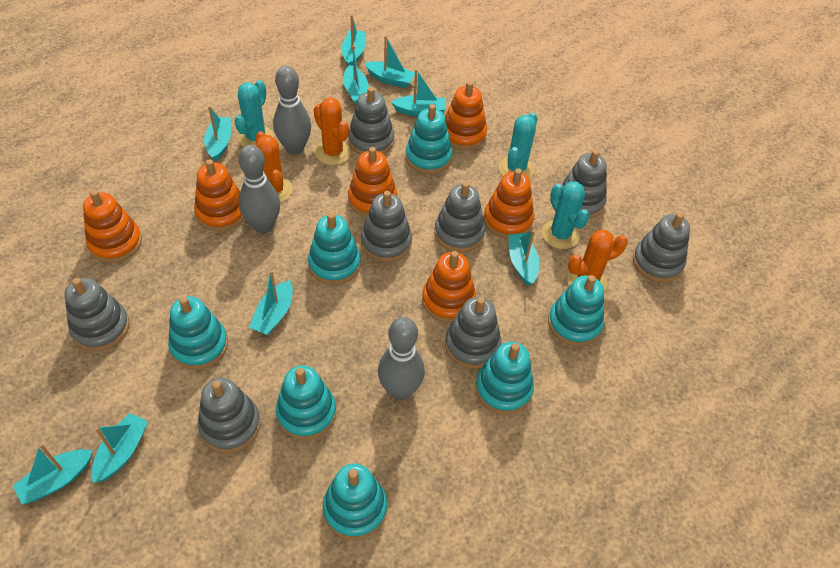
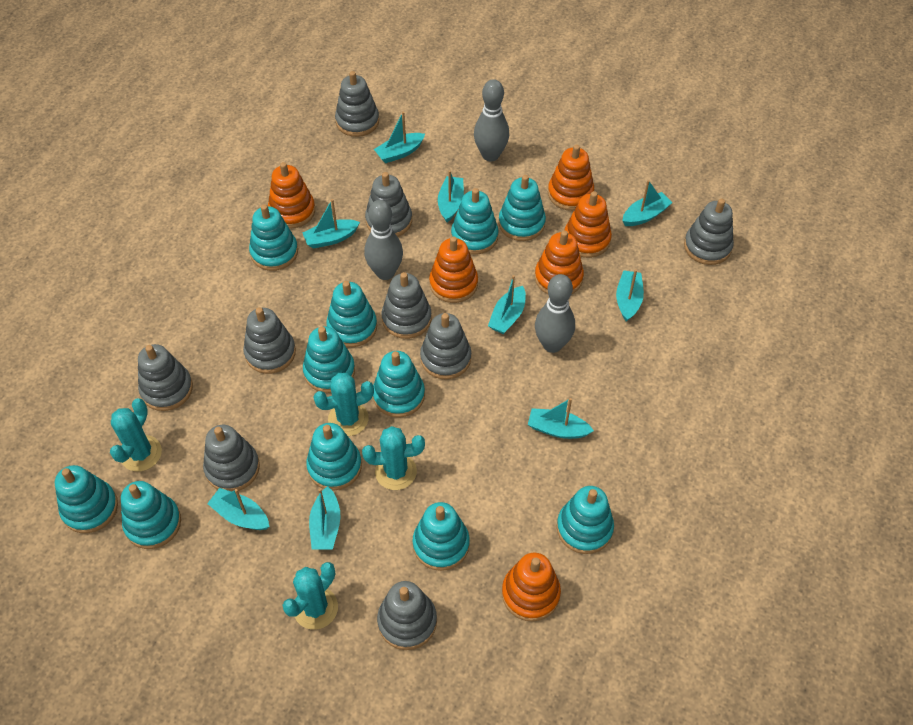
grey stacking toy: [65,278,130,351] [198,378,261,453] [348,87,394,155] [361,191,412,262] [434,182,485,252] [445,297,501,369] [561,150,607,219] [633,212,690,283] = 8 -> [138,344,193,411] [203,425,260,492] [243,307,296,374] [335,71,379,137] [365,172,412,237] [377,581,437,650] [381,272,432,339] [420,313,471,379] [684,199,734,265] = 9
orange cactus: [255,131,293,203] [314,97,351,165] [567,230,628,292] = 3 -> none = 0
turquoise cactus: [235,80,274,147] [499,112,538,178] [542,181,590,249] = 3 -> [110,398,162,472] [282,562,338,630] [313,373,374,436] [362,426,425,490] = 4
turquoise stacking toy: [168,296,228,370] [276,365,336,440] [308,213,361,285] [323,463,387,540] [405,104,452,174] [475,342,534,415] [548,275,604,346] = 7 -> [55,465,118,533] [121,481,181,549] [249,204,298,271] [303,326,355,393] [306,423,362,491] [326,281,377,347] [373,351,425,418] [412,502,470,571] [451,188,498,255] [499,175,546,241] [557,486,614,554] = 11

